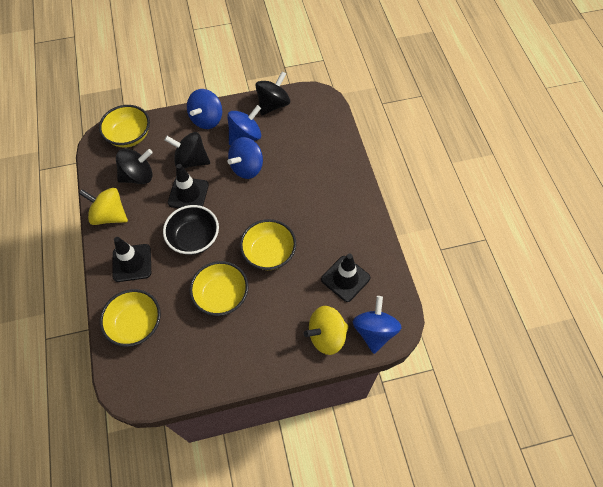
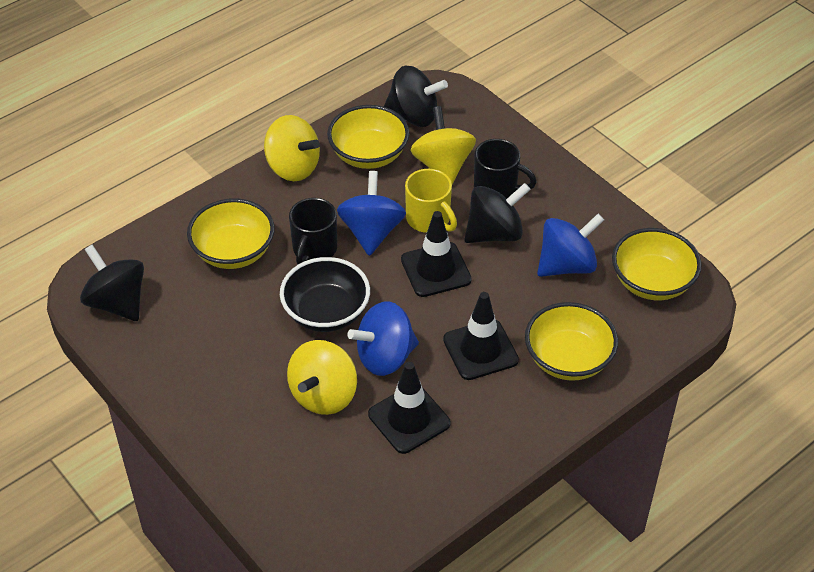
black mug: none = 0 -> [289,198,337,265] [474,139,536,198] = 2
blue spinning top: [187,89,222,129] [227,105,261,145] [227,137,263,179] [353,296,401,354] = 4 -> [337,171,406,256] [347,301,419,376] [537,214,604,277] = 3
yellow mug: none = 0 -> [405,169,457,233] = 1
yellow spinning top: [79,188,128,225] [304,306,349,355] = 2 -> [264,115,320,181] [287,340,357,415] [411,106,476,184] = 3

